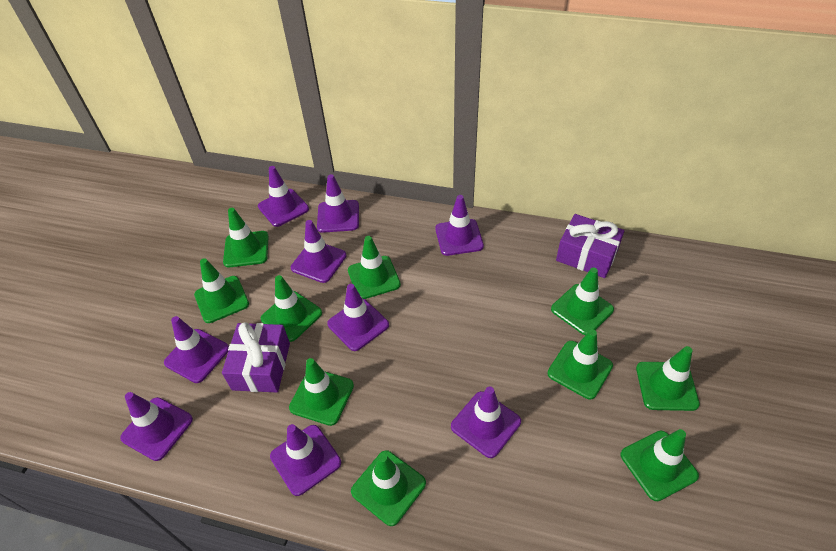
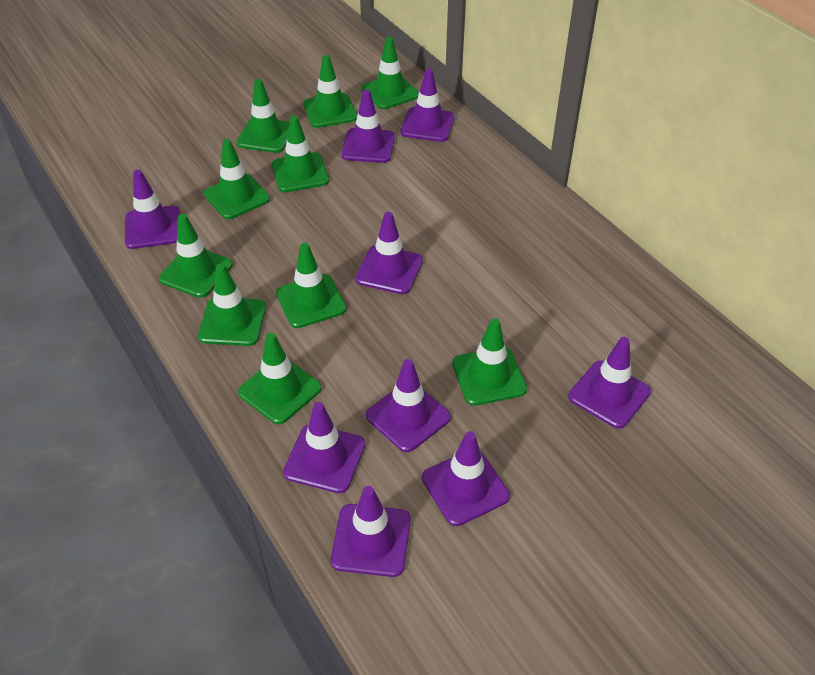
purple gift: [222,322,290,393] [556,214,624,278] = 2 -> none = 0

